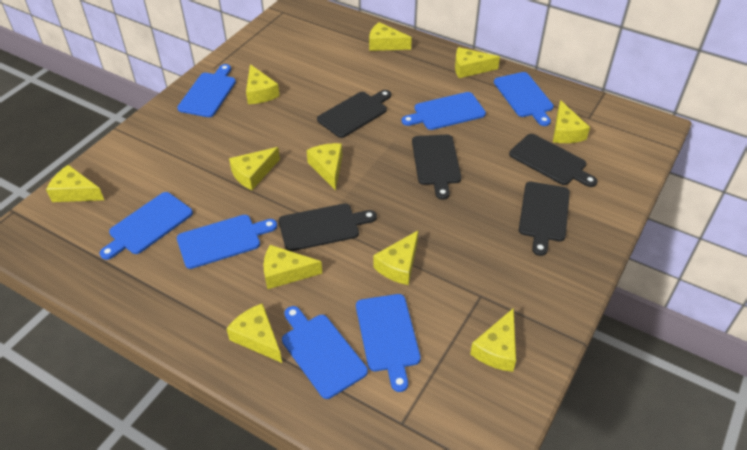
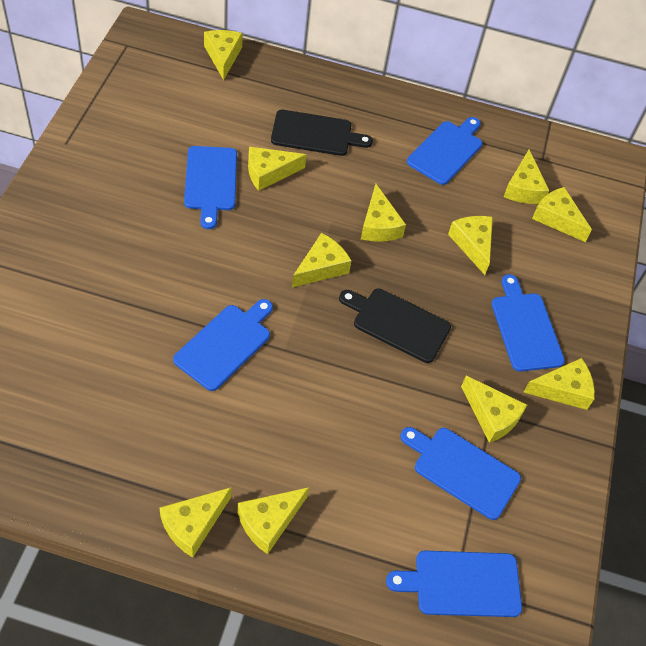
black cutting board: [279,203,377,251] [317,90,391,138] [412,135,461,200] [509,134,598,187] [519,182,570,256] = 5 -> [271,109,373,156] [339,288,451,363] = 2
blue cutting board: [100,192,193,260] [177,64,236,117] [177,215,277,269] [282,306,368,399] [356,294,421,392] [402,92,486,130] [494,72,554,126] = 7 -> [173,299,273,391] [184,146,237,229] [386,551,522,617] [400,427,521,520] [407,117,482,185] [492,274,565,372] = 6

